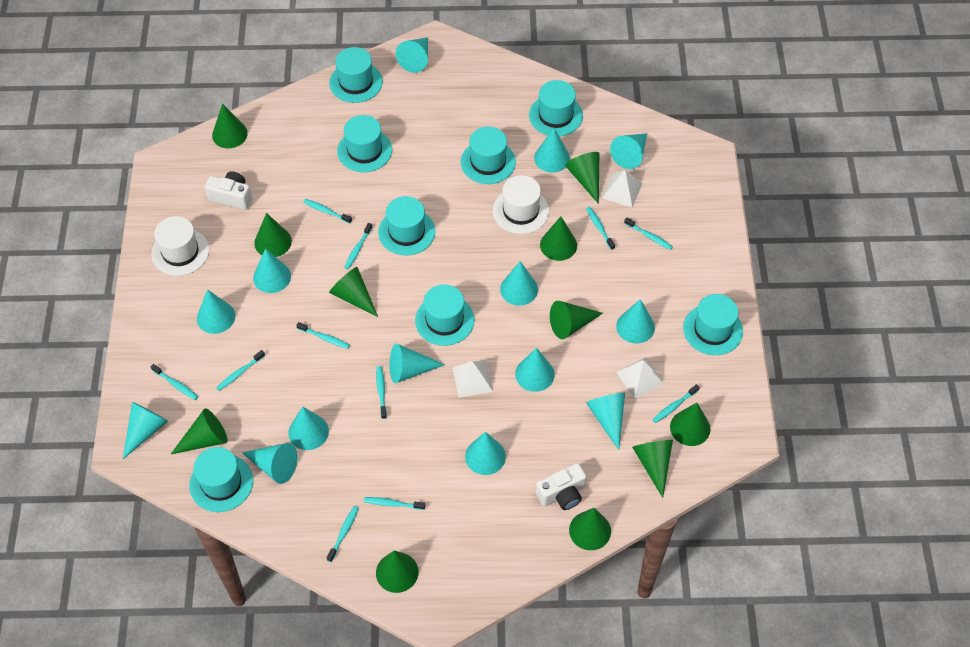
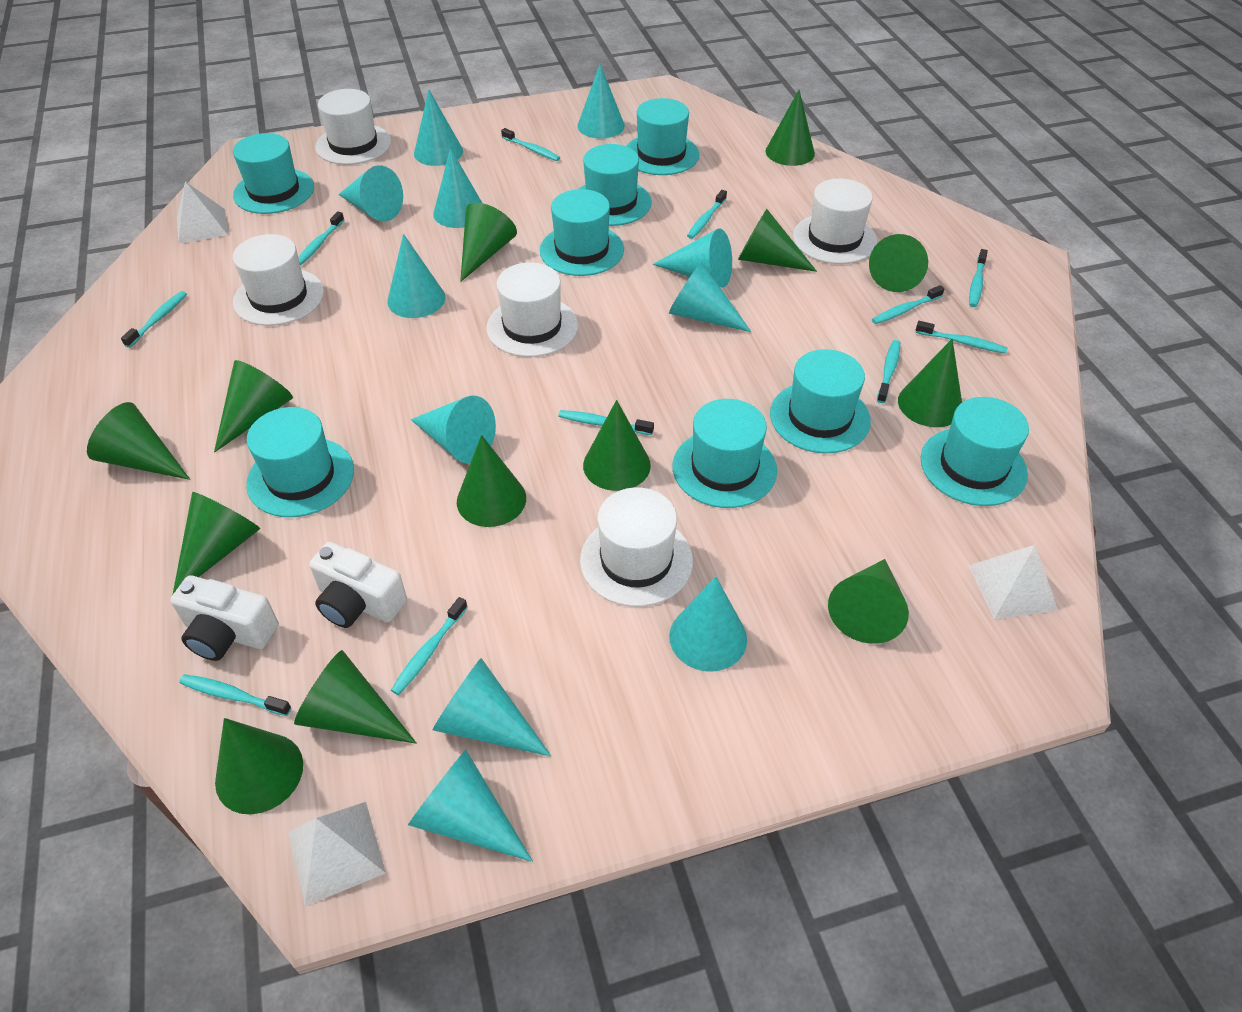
green cone: [171,408,228,454] [212,103,248,148] [254,213,292,257] [329,267,378,317] [376,550,419,593] [540,216,577,261] [550,301,603,339] [565,152,599,204] [569,508,611,550] [632,440,673,498] [670,403,710,446] = 11 -> [87,402,190,480] [173,492,260,594] [214,360,293,453] [215,718,303,814] [294,650,416,744] [457,435,526,527] [460,203,517,282] [583,400,651,491] [738,209,817,272] [766,90,815,166] [828,559,909,644] [869,234,928,292] [898,339,962,427] = 13
turquoise cone: [123,402,168,459] [197,289,235,334] [242,443,298,484] [253,248,291,293] [288,407,329,450] [389,343,445,383] [396,37,428,73] [465,432,506,475] [500,261,538,306] [515,348,555,392] [534,128,570,173] [586,393,625,450] [610,133,647,169] [616,299,655,344] = 14 -> [338,165,403,222] [387,234,445,318] [408,750,533,862] [411,396,496,464] [414,90,463,166] [433,148,482,228] [433,658,551,757] [577,64,625,139] [653,228,732,288] [669,262,752,332] [669,576,747,672] = 11
white hat: [151,216,209,276] [493,175,549,234] = 2 -> [233,234,324,326] [315,89,391,165] [486,262,578,357] [580,487,693,607] [793,178,877,264] = 5

